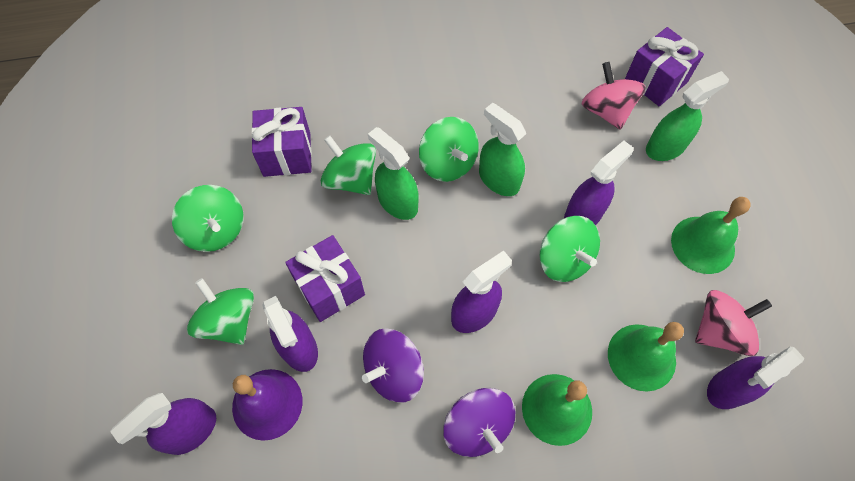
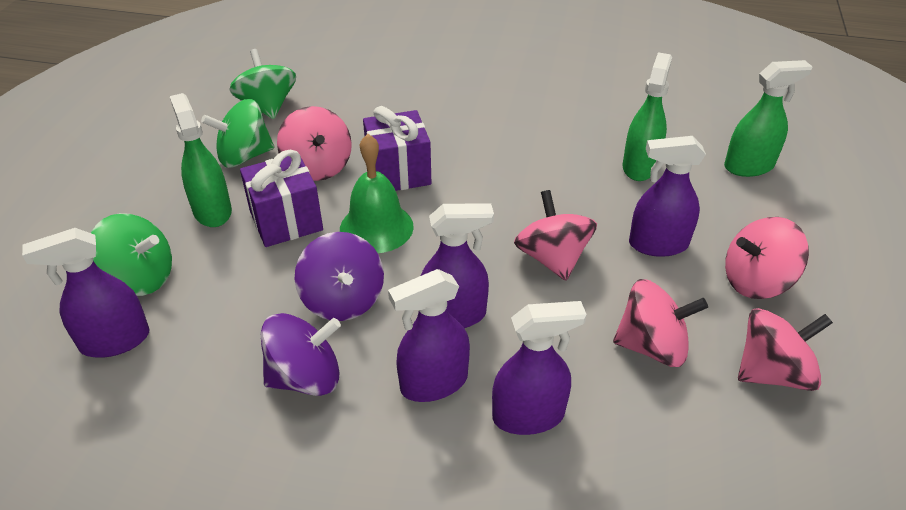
green bell: [522,374,592,446] [608,322,684,392] [671,197,751,274] = 3 -> [340,134,414,253] = 1
green spinning top: [172,185,243,252] [187,278,254,345] [321,135,376,195] [419,117,478,182] [540,216,600,282] = 5 -> [91,213,172,296] [201,99,274,168] [229,49,296,119] = 3
pink spinning top: [582,62,646,130] [695,290,772,356] = 2 -> [277,106,352,181] [514,190,597,281] [613,279,708,367] [725,217,809,299] [738,308,833,391] = 5
purple bell: [232,369,303,441] = 1 -> none = 0
purple gift: [251,107,312,177] [285,235,365,322] [625,27,704,106] = 3 -> [240,150,323,247] [363,106,431,191] = 2

